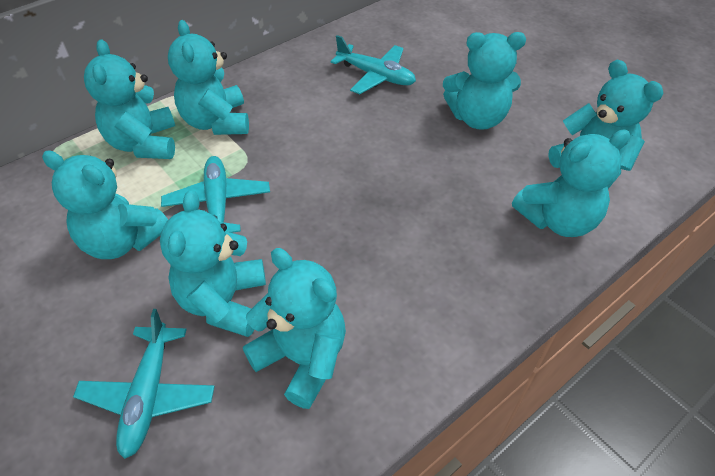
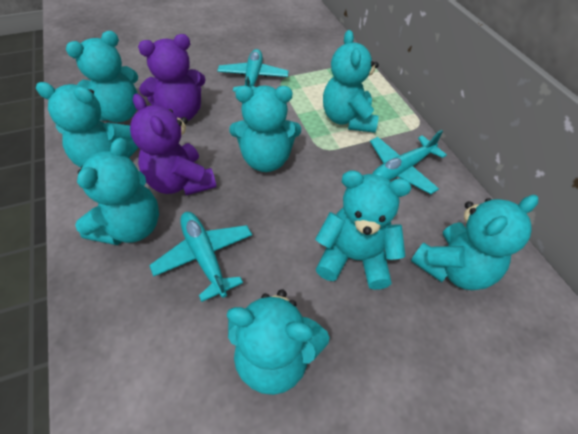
purple teddy bear: none = 0 -> [130,94,216,195] [138,34,206,121] = 2

